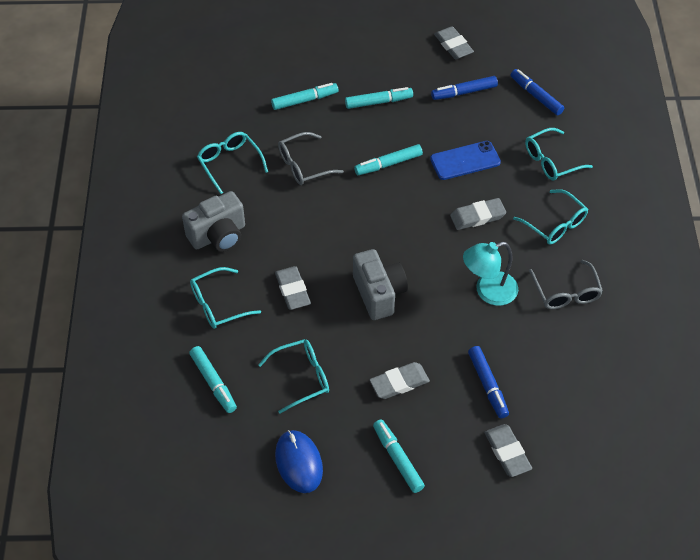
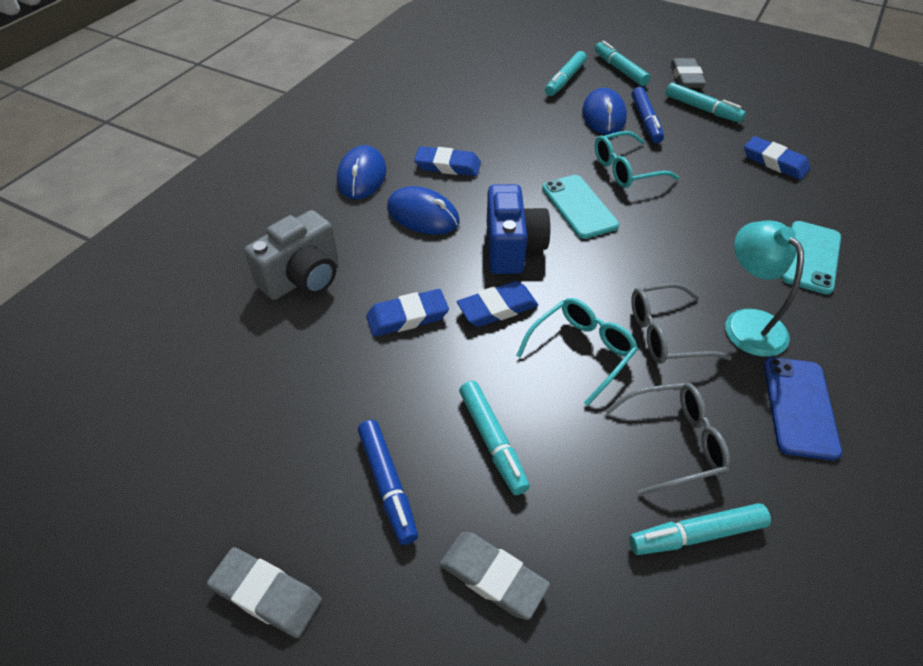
blue camera: none = 0 -> [487,184,551,274] = 1
blue eraser: none = 0 -> [366,289,449,337] [414,146,481,176] [457,281,538,327] [744,136,810,180] = 4
blue marker: [431,76,498,100] [468,346,509,418] [511,69,564,115] = 3 -> [358,420,418,545] [632,87,664,143] = 2
blue mouse: [275,430,323,493] = 1 -> [337,145,386,199] [387,186,460,235] [582,88,627,135] = 3
grey camera: [182,191,245,252] [353,249,408,320] = 2 -> [244,210,338,300] = 1
grey eraser: [275,266,311,310] [370,362,430,399] [434,26,474,59] [450,198,506,230] [484,424,532,477] = 5 -> [207,547,322,638] [440,532,550,620] [671,58,706,88] = 3
turquoise glasses: [190,267,261,329] [197,132,268,194] [258,339,329,414] [513,189,588,244] [525,128,593,181] = 5 -> [516,298,638,406] [595,131,679,188] = 2
turquoise phone: none = 0 -> [542,175,619,239] [781,221,841,294] = 2

